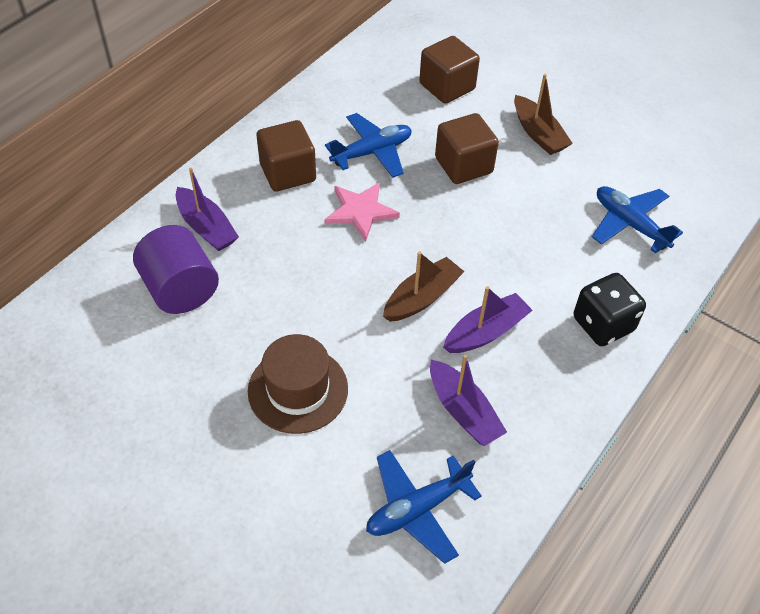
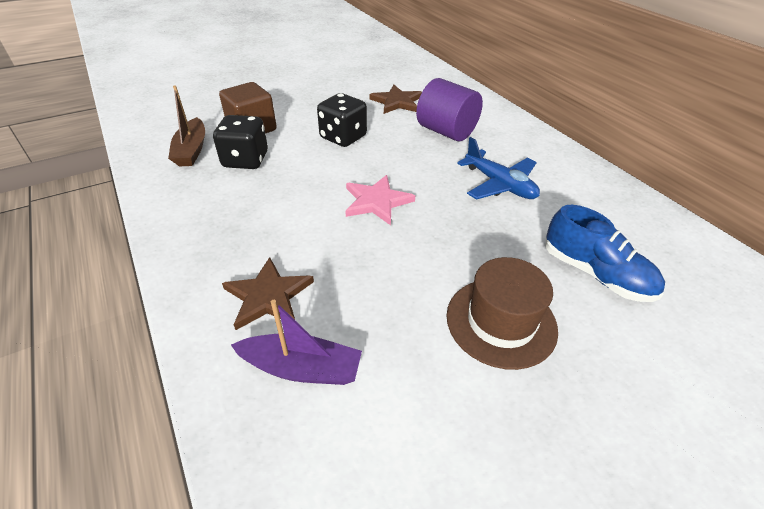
black dice: [574,273,646,346] = 1 -> [213,115,268,169] [317,93,367,147] = 2
blue plane: [325,113,412,178] [366,450,482,564] [592,186,683,254] = 3 -> [457,137,540,200] = 1
blue shoe: none = 0 -> [546,205,665,302] = 1
brown boat: [383,251,465,322] [514,74,573,155] = 2 -> [168,86,205,166] = 1
brown cube: [257,120,316,192] [419,36,480,104] [435,113,499,184] = 3 -> [219,82,277,134] = 1
brown star: none = 0 -> [222,257,314,330] [369,85,422,114] = 2
purple boat: [176,168,239,251] [430,355,507,446] [443,286,533,353] = 3 -> [231,300,362,385] = 1

